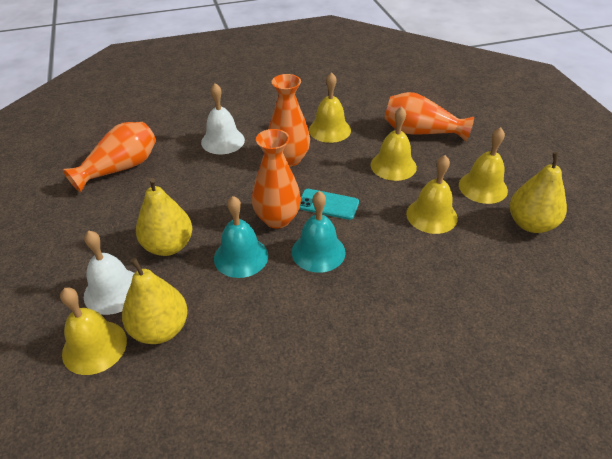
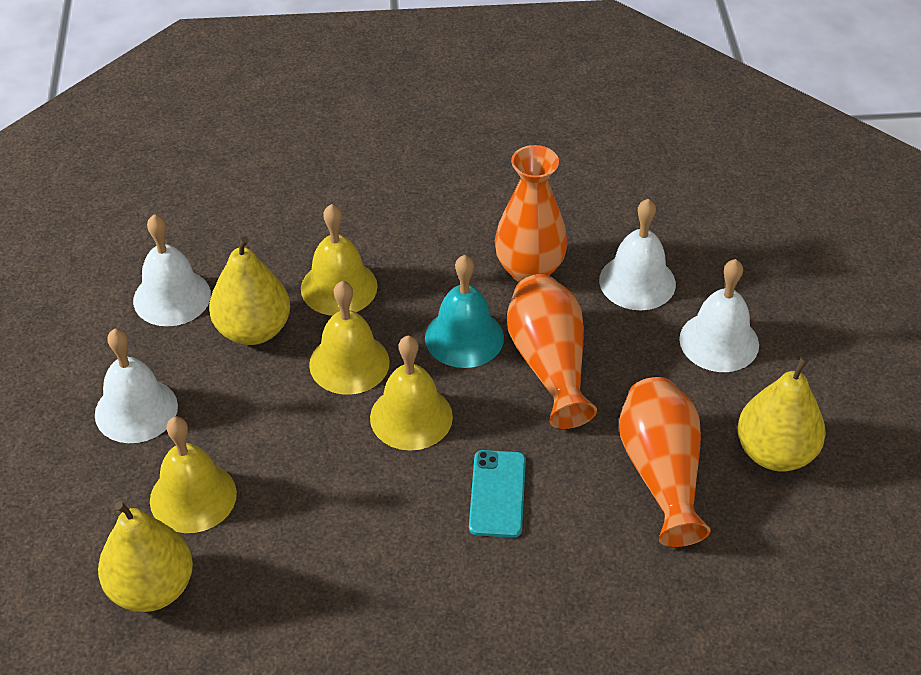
orange vase: [62,122,156,193] [252,129,301,229] [268,74,310,167] [384,92,474,142] = 4 -> [495,145,568,282] [507,274,597,429] [619,377,711,547] = 3
turquoise bell: [214,196,268,278] [292,191,346,273] = 2 -> [425,255,504,368] = 1
white bell: [84,231,134,315] [201,83,245,154] = 2 -> [95,329,178,443] [133,214,211,326] [599,199,676,310] [679,259,759,372] = 4
yellow bell: [60,287,127,375] [309,72,351,143] [371,107,417,181] [406,155,458,234] [459,127,508,204] = 5 -> [150,416,237,533] [301,204,378,316] [309,281,390,395] [370,336,453,451] = 4

